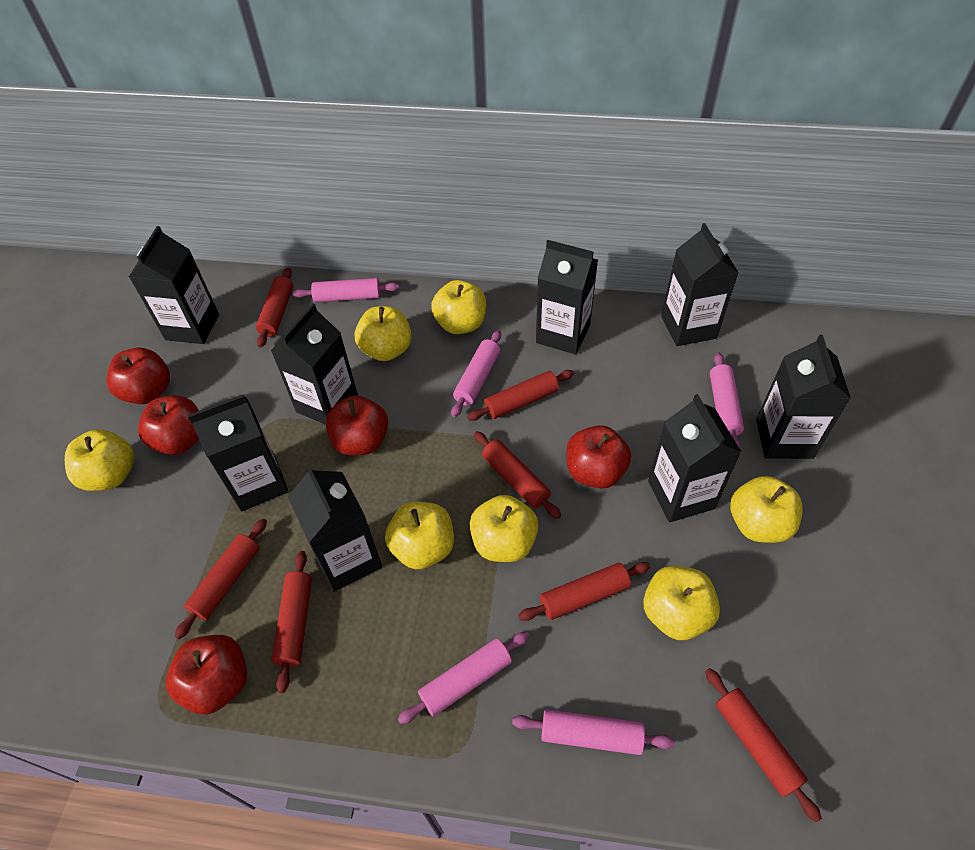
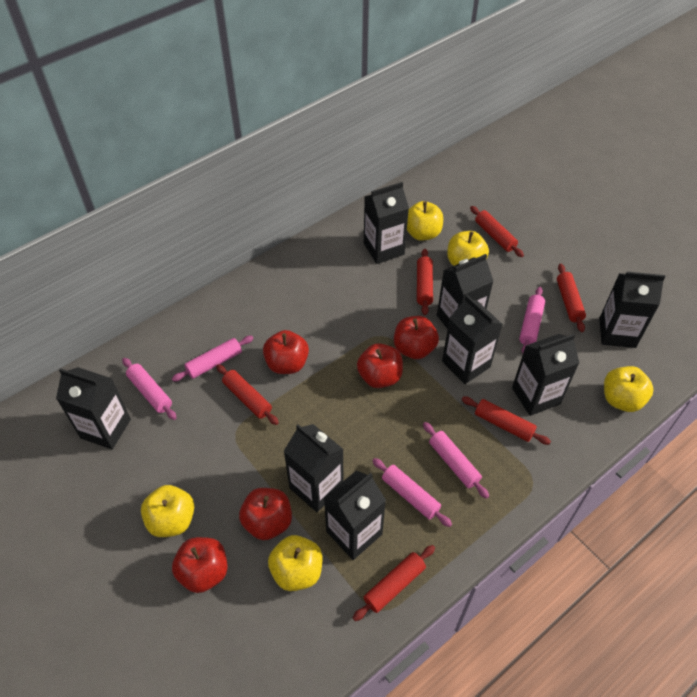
red rolling pin: [175,519,267,639] [256,268,293,348] [272,551,312,693] [467,370,574,421] [474,431,561,519] [518,562,650,621] [705,668,822,823] = 7 -> [216,364,279,425] [353,545,435,621] [417,249,433,315] [462,397,551,445] [470,206,524,257] [557,264,586,332] = 6
yellow apple: [64,430,134,491] [354,306,412,361] [385,502,454,569] [431,280,486,334] [470,495,539,562] [643,566,720,640] [730,476,803,543] = 7 -> [141,485,194,537] [268,535,323,591] [407,201,443,241] [447,231,489,266] [604,366,653,412] = 5

